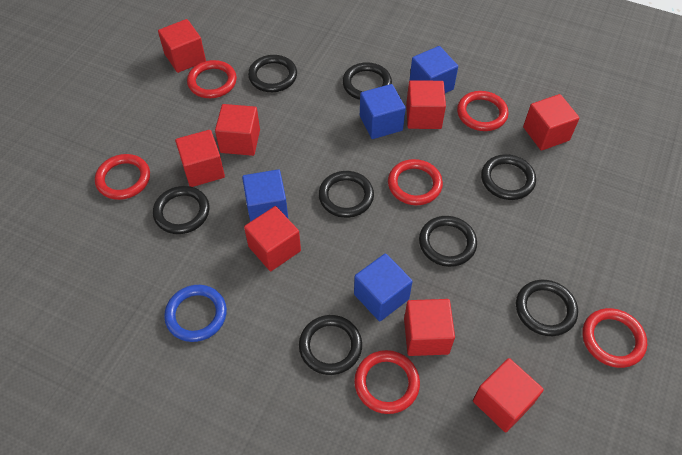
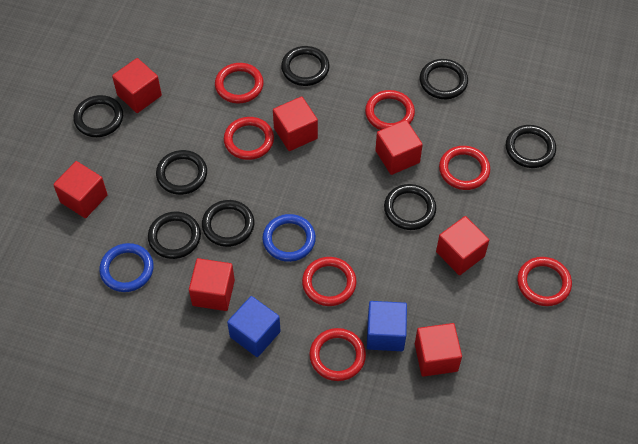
blue cube: [242,169,288,222] [354,253,413,321] [360,84,406,139] [410,46,458,93] = 4 -> [227,296,281,357] [367,301,407,351] = 2
blue ring: [164,285,227,342] = 1 -> [99,243,154,292] [263,214,316,262] = 2
red cube: [158,19,206,73] [175,130,225,187] [215,104,260,156] [244,206,301,271] [404,299,455,356] [406,80,446,129] [473,358,544,432] [523,94,580,151] = 8 -> [53,161,108,218] [112,58,162,113] [189,258,235,311] [273,96,318,151] [375,120,423,175] [415,323,462,377] [436,216,489,275] = 7
red ring: [95,154,150,200] [187,60,237,98] [354,350,420,414] [388,159,443,205] [457,91,509,131] [582,308,647,368] = 6 -> [215,63,264,103] [224,117,274,160] [302,257,357,306] [309,328,366,381] [365,90,415,130] [439,146,490,190] [517,257,572,306] = 7

